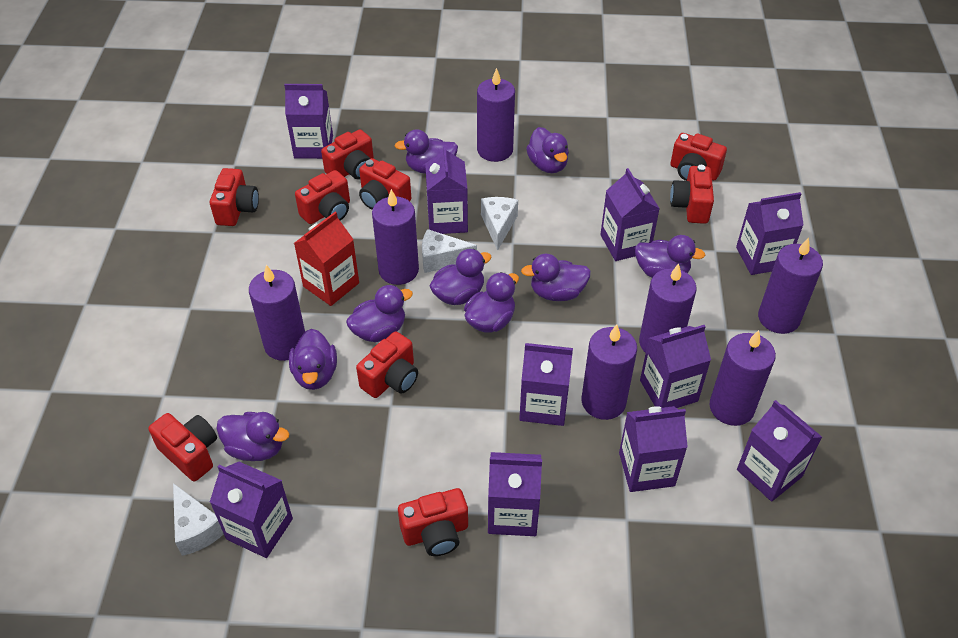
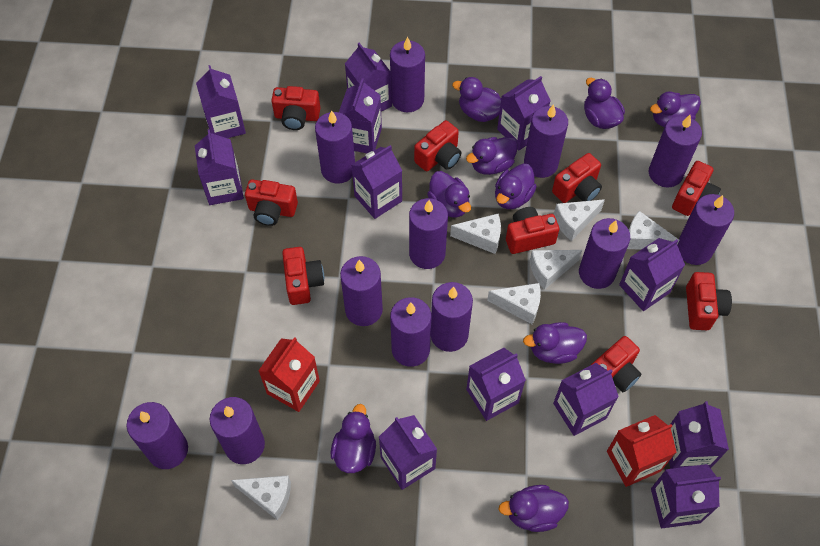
purple candle: [249,265,305,361] [372,189,419,285] [477,68,515,162] [582,324,637,420] [639,263,696,353] [710,330,776,426] [758,238,823,334] = 7 -> [127,402,188,469] [210,397,265,464] [315,110,355,184] [340,256,383,326] [390,37,425,112] [390,297,431,367] [409,198,448,269] [431,282,473,352] [524,104,568,178] [579,218,630,289] [649,115,702,188] [677,194,734,265] = 12
purple carton: [210,462,293,558] [284,84,333,159] [425,145,468,234] [488,452,542,536] [519,343,573,426] [600,168,660,261] [619,406,688,492] [640,325,711,408] [736,192,804,275] [737,400,822,502] = 10 -> [195,129,244,205] [196,65,246,138] [339,78,382,153] [345,43,392,112] [352,145,402,219] [379,415,437,490] [466,348,526,421] [497,76,551,150] [553,363,619,436] [619,238,685,311] [651,464,721,528] [669,401,729,469] = 12
red carton: [294,212,359,306] = 1 -> [258,337,320,412] [607,415,676,487] = 2
white cheese: [173,483,224,556] [422,229,477,273] [481,197,518,251] = 3 -> [231,475,291,520] [450,214,501,254] [487,283,541,324] [530,250,582,290] [554,199,605,241] [627,211,679,250] = 6

